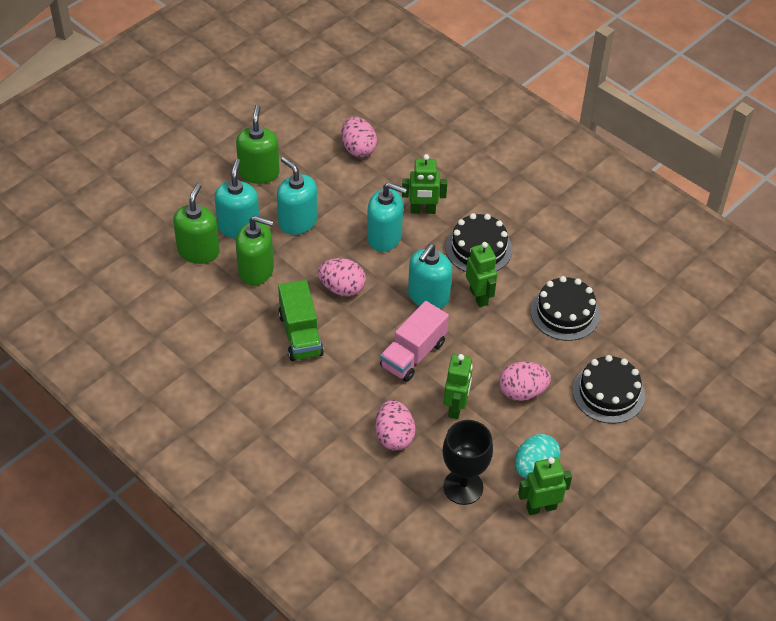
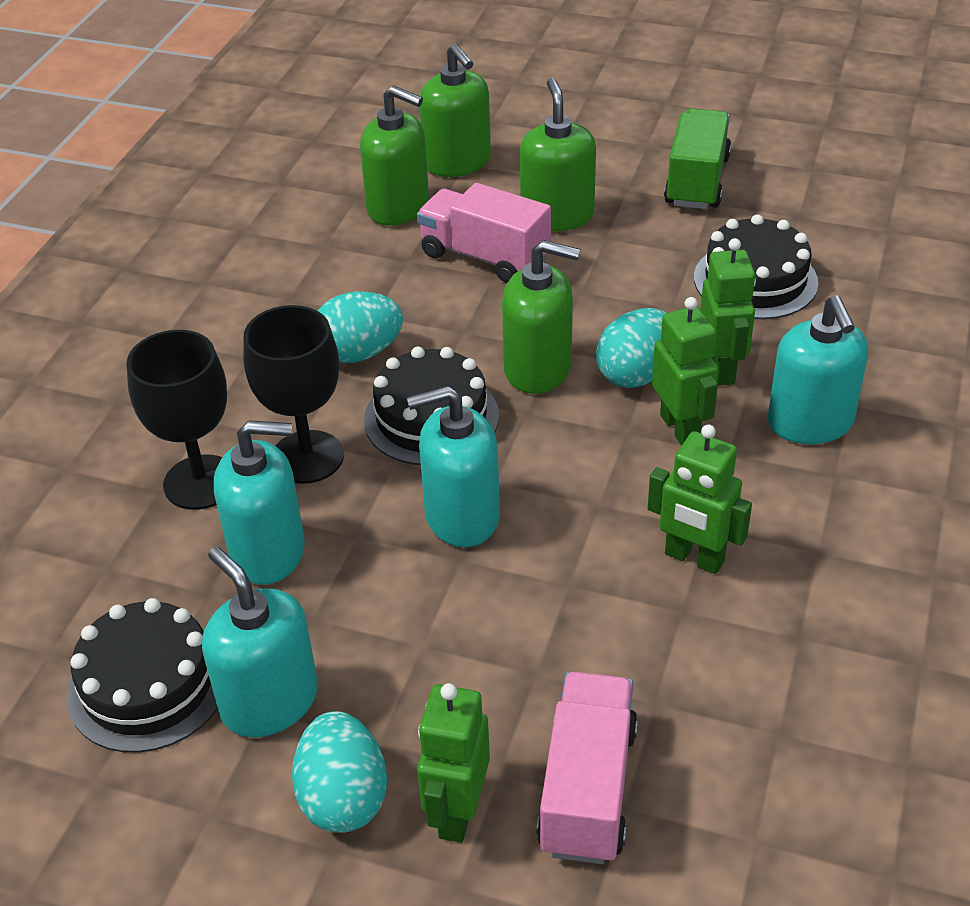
black goblet: [443,420,493,505] = 1 -> [127,330,227,510] [243,305,344,484] = 2
green soap dispenser: [173,183,220,264] [236,105,280,184] [236,216,274,286] = 3 -> [360,85,429,226] [420,43,491,177] [502,240,580,394] [520,78,596,231] = 4
pink egg: [317,258,366,296] [342,117,377,157] [375,400,415,451] [499,362,551,401] = 4 -> none = 0
pink truck: [380,301,449,382] = 1 -> [417,183,551,283] [537,672,638,864] = 2
turquoise egg: [515,434,561,479] = 1 -> [292,711,387,833] [318,291,403,363] [596,308,666,388] = 3

